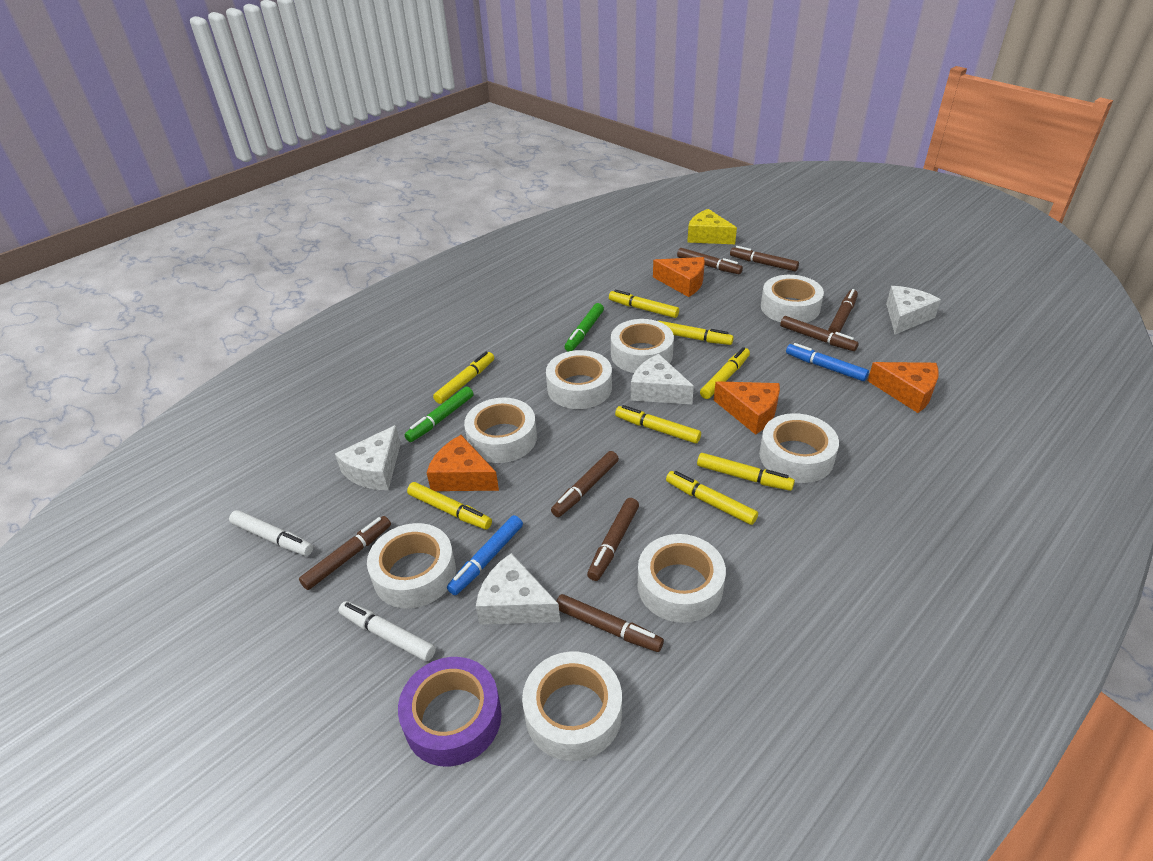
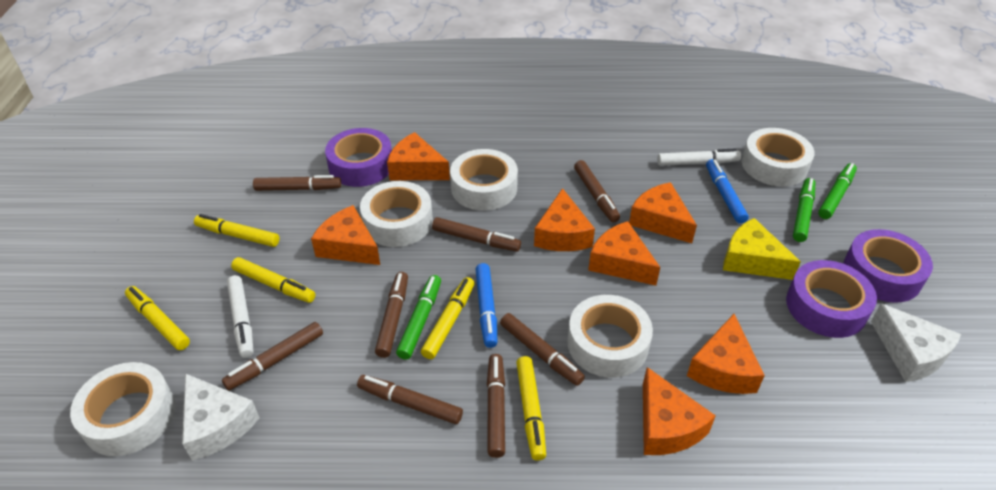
green marker: [405,386,473,442] [565,303,604,352] = 2 -> [396,275,441,360] [793,178,815,242] [818,163,857,219] = 3
orange cheese: [426,435,499,491] [653,257,705,297] [714,381,780,435] [868,362,939,413] = 4 -> [311,205,380,265] [387,132,450,180] [534,188,595,251] [588,221,660,286] [629,182,697,243] [643,367,716,455] [687,314,765,394] = 7
purple tape: [398,657,502,766] = 1 -> [325,128,392,187] [786,260,877,338] [843,229,933,303] = 3
white cheese: [335,425,401,490] [476,553,560,625] [631,354,694,404] [886,286,941,335] = 4 -> [182,373,260,461] [871,303,961,382] = 2
white tape: [367,523,456,608] [464,398,537,463] [522,652,622,761] [546,350,612,409] [611,319,674,373] [638,534,726,623] [759,413,839,483] [761,275,824,323] = 8 -> [70,362,175,456] [360,181,433,247] [450,149,518,211] [567,295,653,378] [742,128,815,187] = 5
yellow marker: [407,482,492,530] [433,352,494,404] [609,290,679,318] [615,405,701,444] [658,321,734,345] [666,471,758,525] [697,453,795,491] [700,347,750,399] = 8 -> [125,286,190,350] [194,214,280,247] [231,257,315,303] [421,277,474,359] [516,356,546,461] = 5

